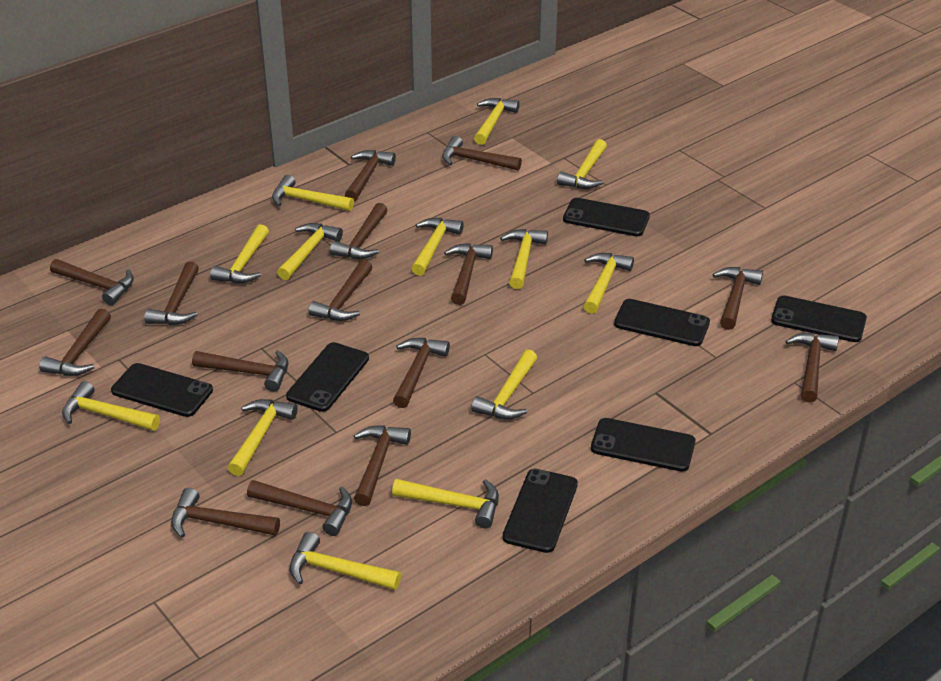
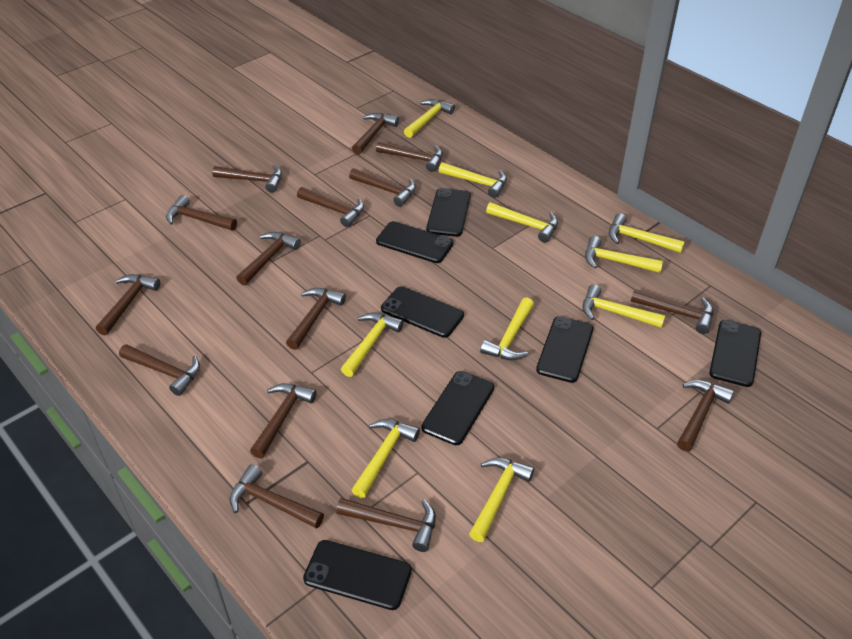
yellow hammer: [62,381,160,431] [210,224,269,283] [228,399,298,476] [272,175,354,211] [277,223,343,280] [290,532,401,590] [392,479,499,528] [411,218,464,276] [471,349,537,419] [474,98,520,145] [500,229,548,289] [557,139,607,189] [583,253,634,314] = 13 -> [341,313,404,377] [352,419,420,498] [404,99,455,138] [439,162,507,198] [469,458,534,542] [480,297,534,360] [486,202,558,242] [583,284,666,328] [585,236,663,273] [609,213,685,253] = 10

